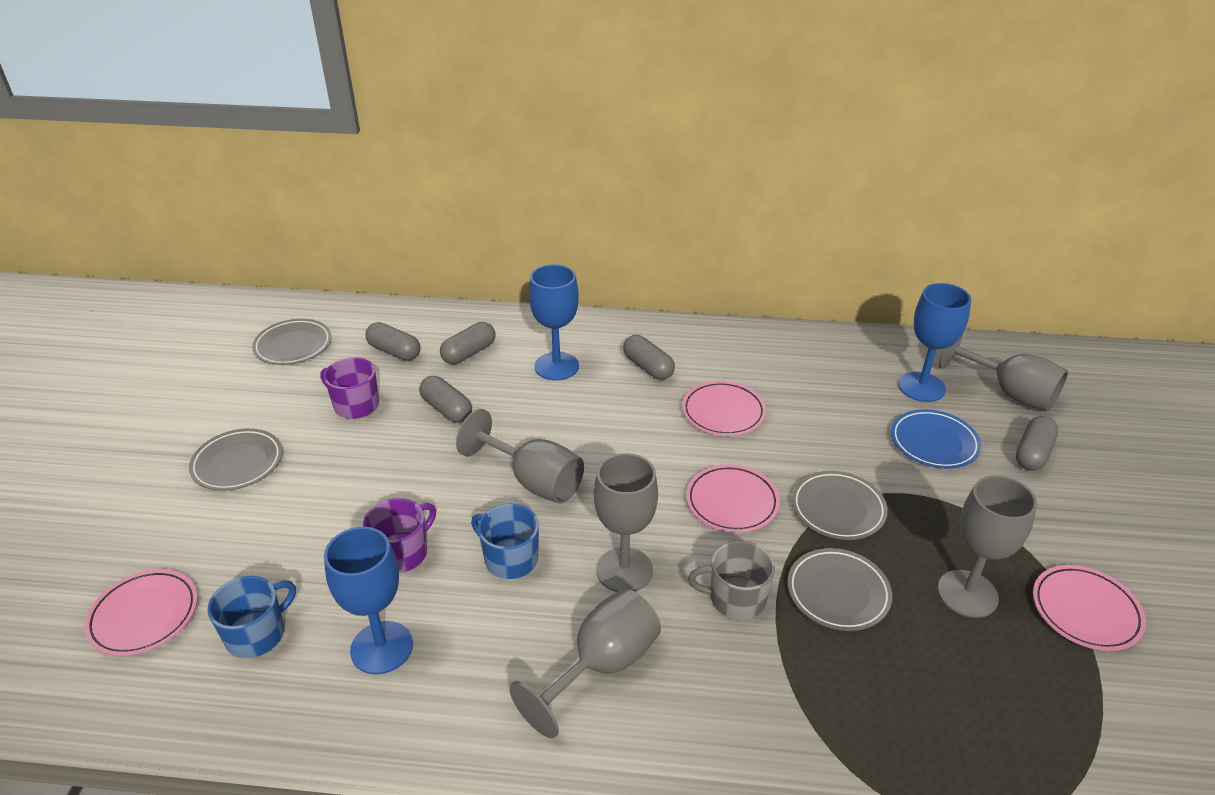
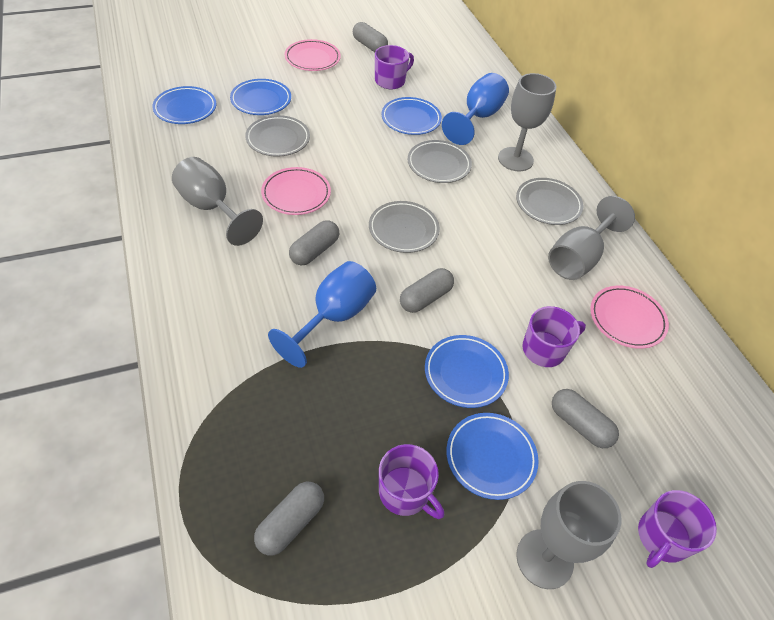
blue goblet: [324,527,413,675] [529,264,579,381] [898,283,971,402] = 3 -> [268,261,376,368] [442,73,509,145] = 2
blue mug: [208,576,296,658] [471,504,539,579] = 2 -> none = 0
blue plate: [891,409,981,469] = 1 -> [152,86,217,124] [230,79,291,115] [381,97,442,135] [425,335,509,408] [447,413,539,500] = 5
grey goblet: [456,409,584,503] [509,589,661,738] [594,453,658,592] [938,476,1037,618] [939,334,1068,412] = 5 -> [172,157,263,246] [498,73,556,171] [516,481,622,589] [548,196,635,280] = 4
grey mug: [688,541,775,620] = 1 -> none = 0
pink plate: [84,569,197,656] [682,381,766,436] [686,464,780,533] [1033,565,1146,651] = 4 -> [261,167,331,215] [285,39,341,71] [590,286,669,349] = 3
purple mug: [320,357,379,419] [363,498,436,573] = 2 -> [375,45,414,89] [379,444,444,519] [523,306,586,367] [638,490,717,568] = 4

